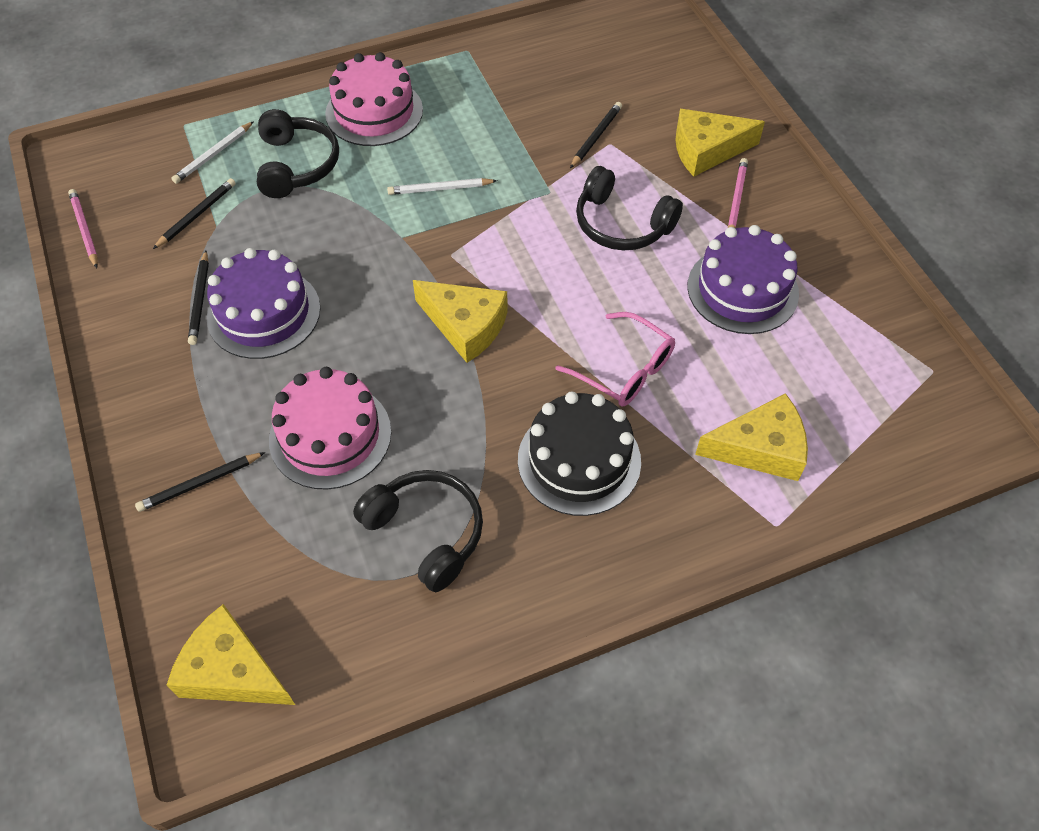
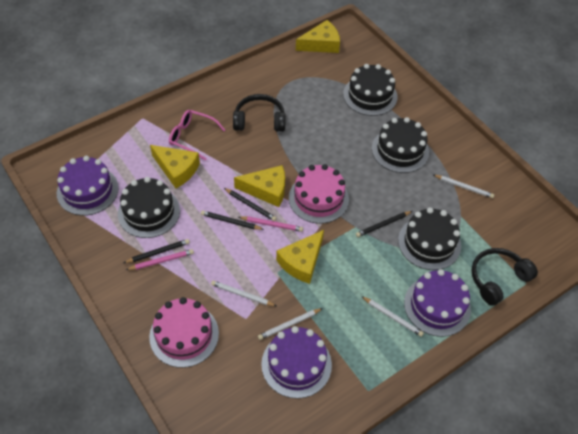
black cake: [518,392,641,516] = 1 -> [118,177,180,238] [343,64,397,116] [372,117,429,173] [398,207,461,270] = 4
black headphones: [257,109,339,198] [353,470,483,592] [576,166,683,250] = 3 -> [233,94,286,132] [472,248,538,306] = 2
purple cake: [207,248,320,359] [688,225,799,334] = 2 -> [57,156,119,216] [261,326,332,399] [404,269,471,337] = 3
white pencil: [171,121,254,184] [387,178,497,195] = 2 -> [211,280,276,306] [258,308,323,340] [361,296,424,337] [434,175,494,198] = 4

